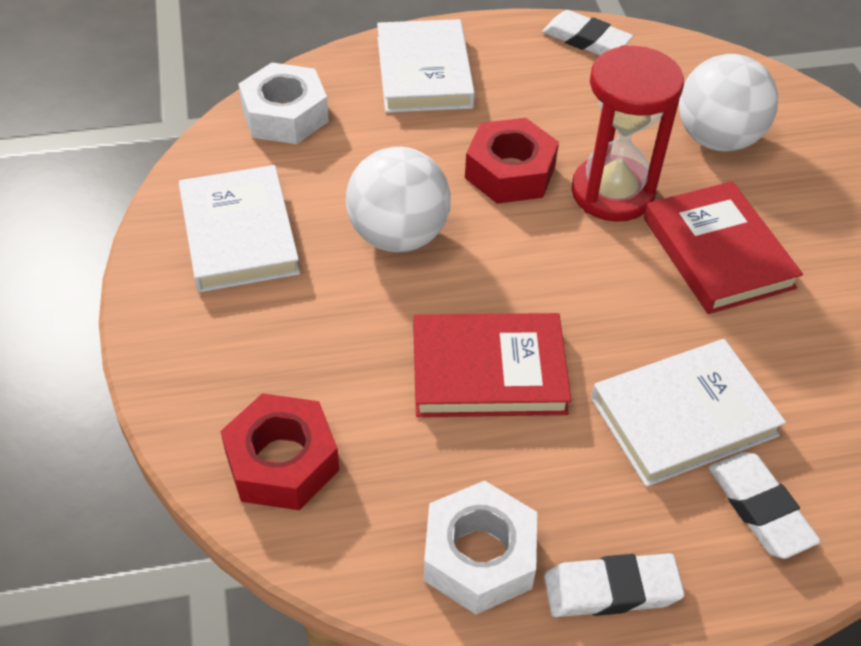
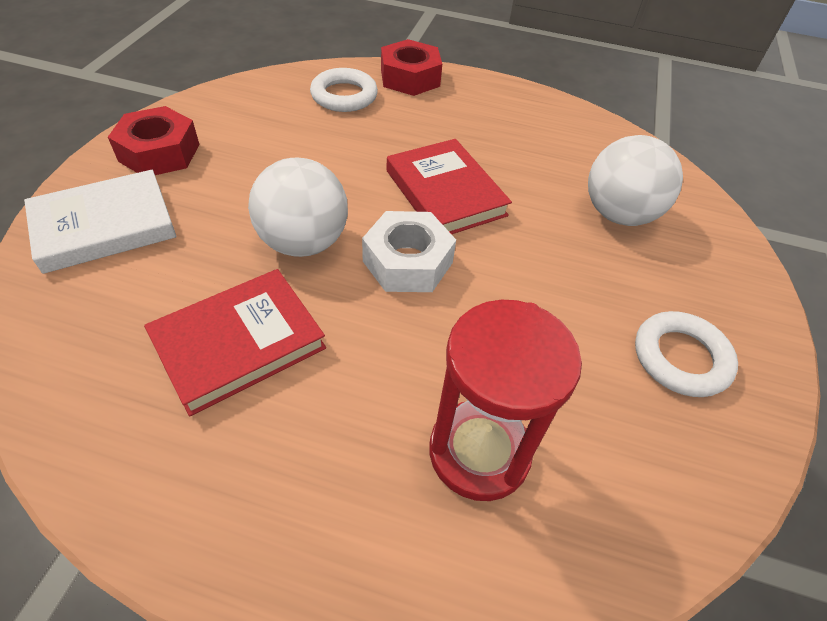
white book: [179,165,300,292] [377,19,475,113] [591,339,786,487] = 3 -> [24,170,177,274] = 1
white eraser: [542,10,633,56] [544,553,685,617] [709,452,821,559] = 3 -> none = 0
white nut: [239,63,329,144] [424,481,537,614] = 2 -> [362,211,456,292] = 1
white ring: none = 0 -> [310,68,378,112] [635,311,738,397] = 2

